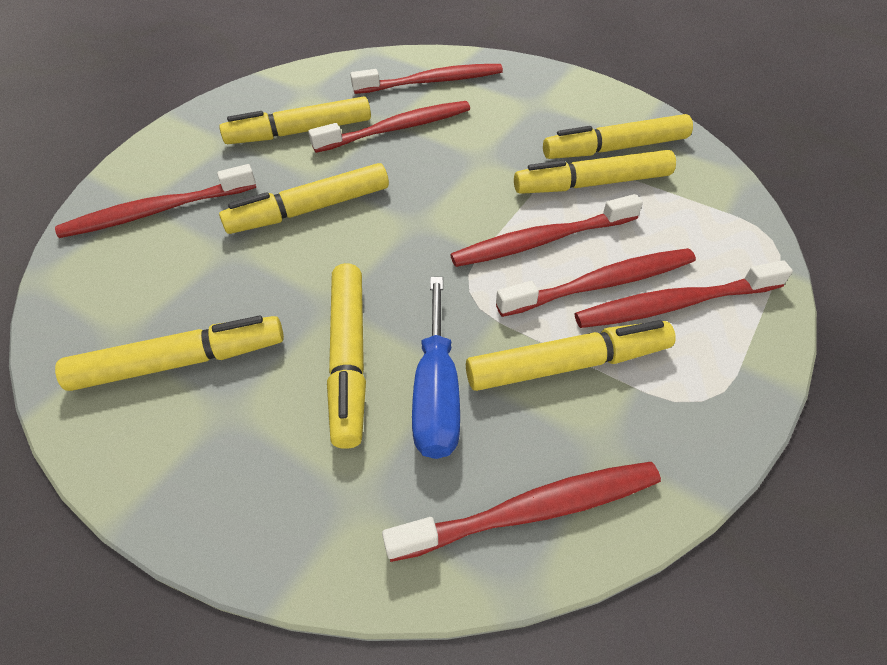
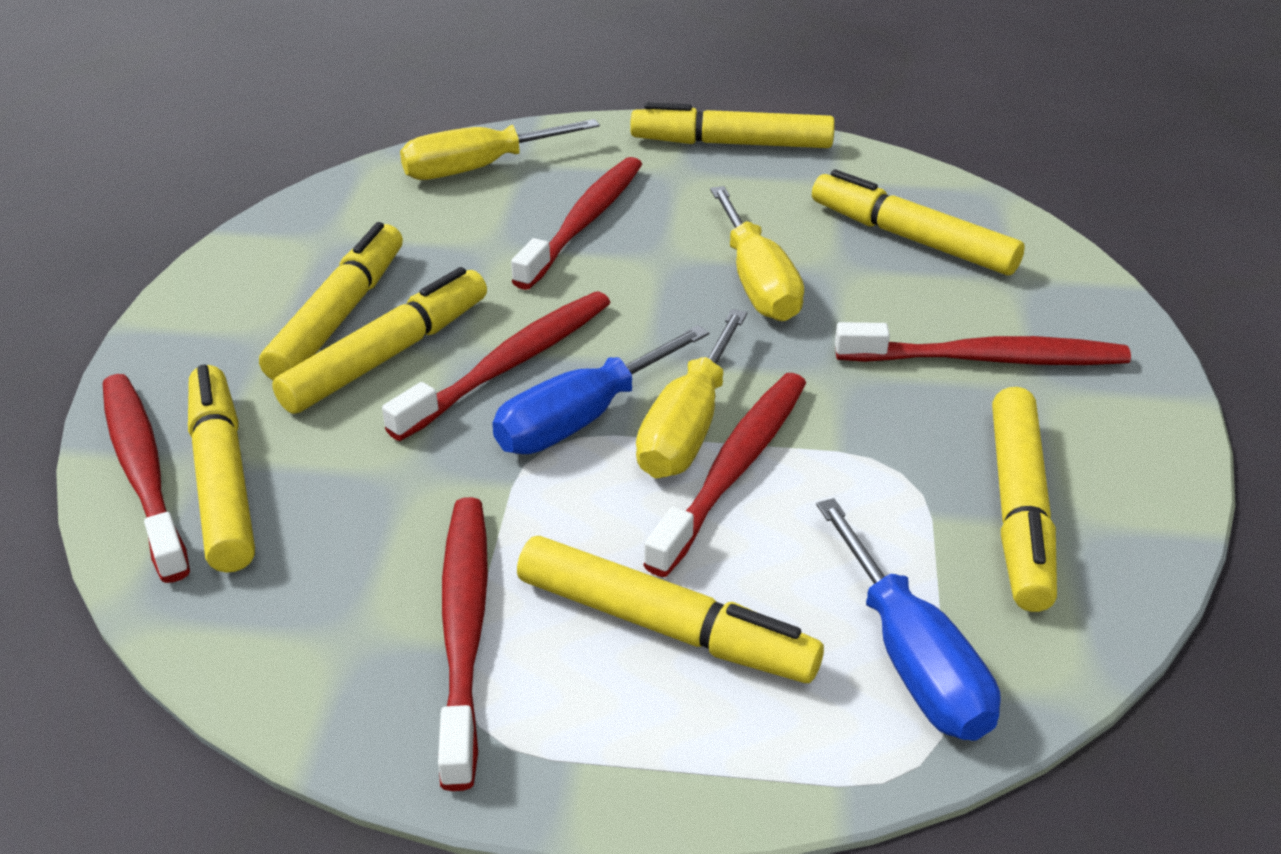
blue screwdriver: [412,277,460,459] = 1 -> [492,325,709,454] [816,498,1001,741] = 2
red toothbrush: [55,164,256,238] [308,101,470,153] [350,64,503,94] [382,462,661,562] [450,194,643,267] [496,248,696,317] [575,260,793,328] = 7 -> [103,374,190,583] [382,292,611,441] [438,497,488,791] [511,157,642,290] [643,373,806,577] [835,322,1131,365] = 6
yellow screwdriver: none = 0 -> [400,119,600,180] [636,309,747,478] [710,186,804,321] = 3

